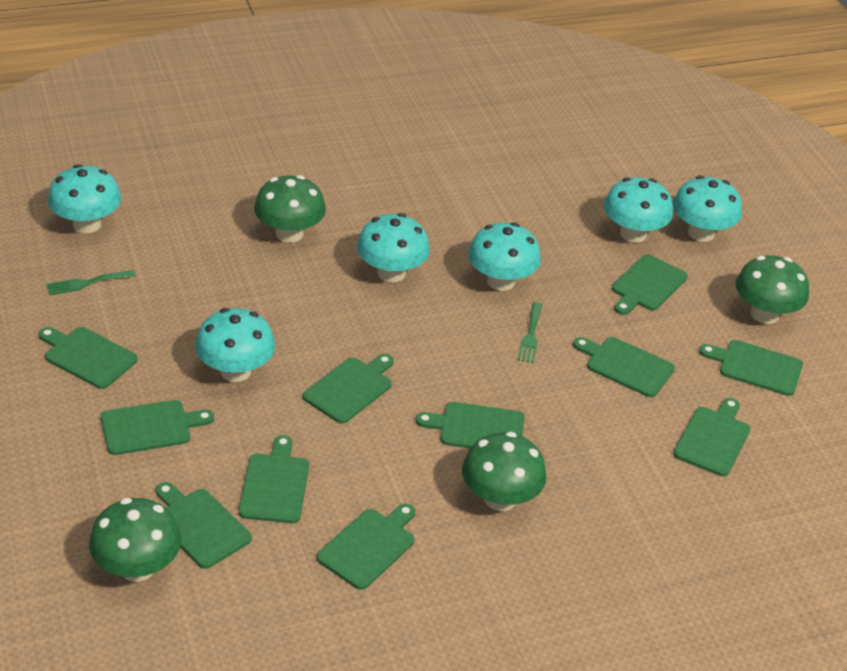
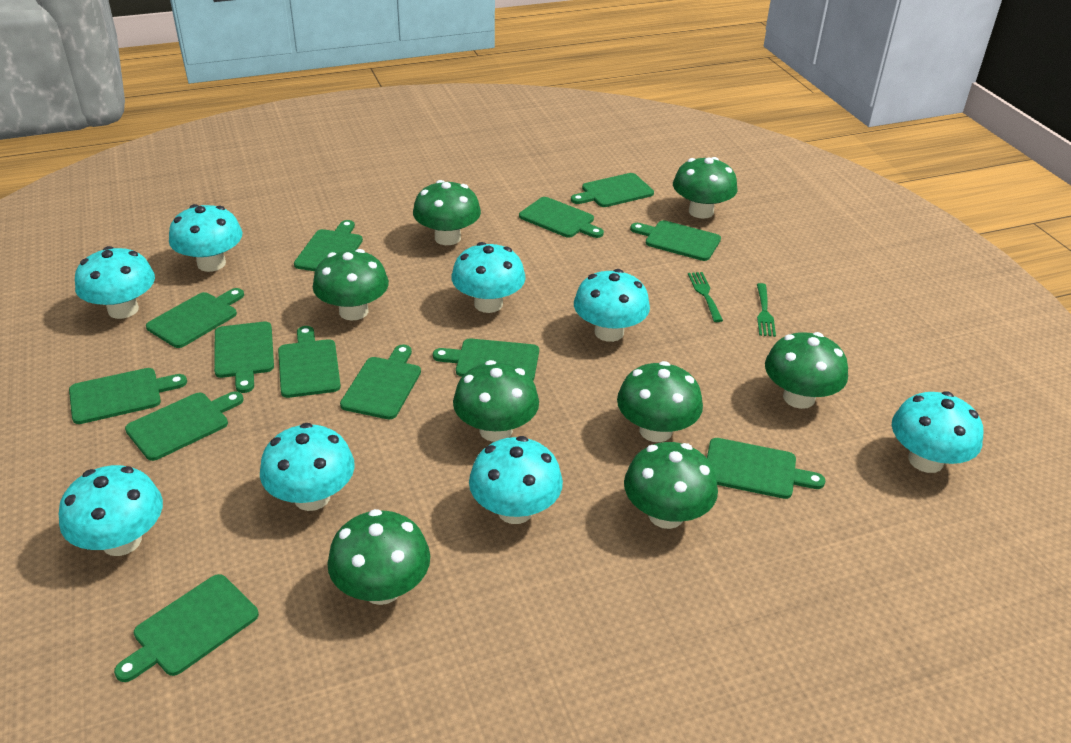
green cutting board: [38,327,138,389] [101,400,214,455] [156,482,252,569] [239,435,309,523] [303,354,394,424] [317,503,415,590] [416,402,525,448] [573,337,675,397] [612,254,688,315] [674,398,750,476] [699,340,803,396] = 11 -> [69,368,187,424] [114,574,259,682] [125,391,244,461] [146,288,244,348] [214,322,274,393] [278,326,341,398] [294,220,363,271] [340,344,421,419] [433,338,539,381] [519,197,604,238] [571,173,654,207] [630,220,721,261] [707,438,825,499] = 13
green mushroom: [89,498,181,582] [254,175,326,243] [462,432,547,511] [736,255,809,324] = 4 -> [313,249,389,321] [327,509,430,605] [413,180,481,245] [453,360,539,442] [617,361,703,442] [624,442,718,529] [673,157,738,219] [765,332,848,409] = 8
turquoise mushroom: [48,164,121,233] [195,308,275,382] [357,213,430,282] [468,222,541,291] [604,177,673,243] [673,176,742,242] = 6 -> [59,465,163,556] [75,246,155,319] [169,204,243,272] [260,423,355,511] [451,242,525,313] [469,436,563,524] [574,269,650,342] [892,391,983,473] = 8

